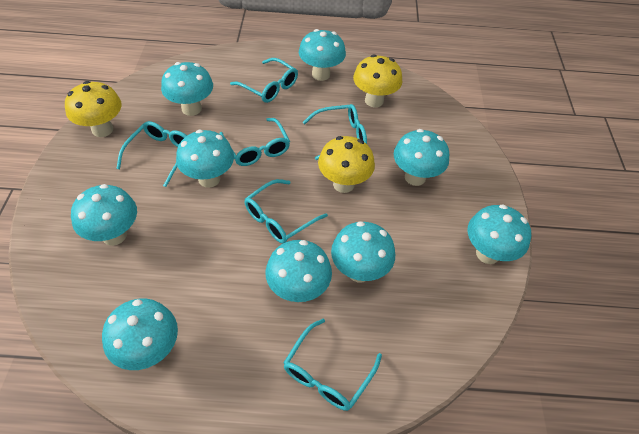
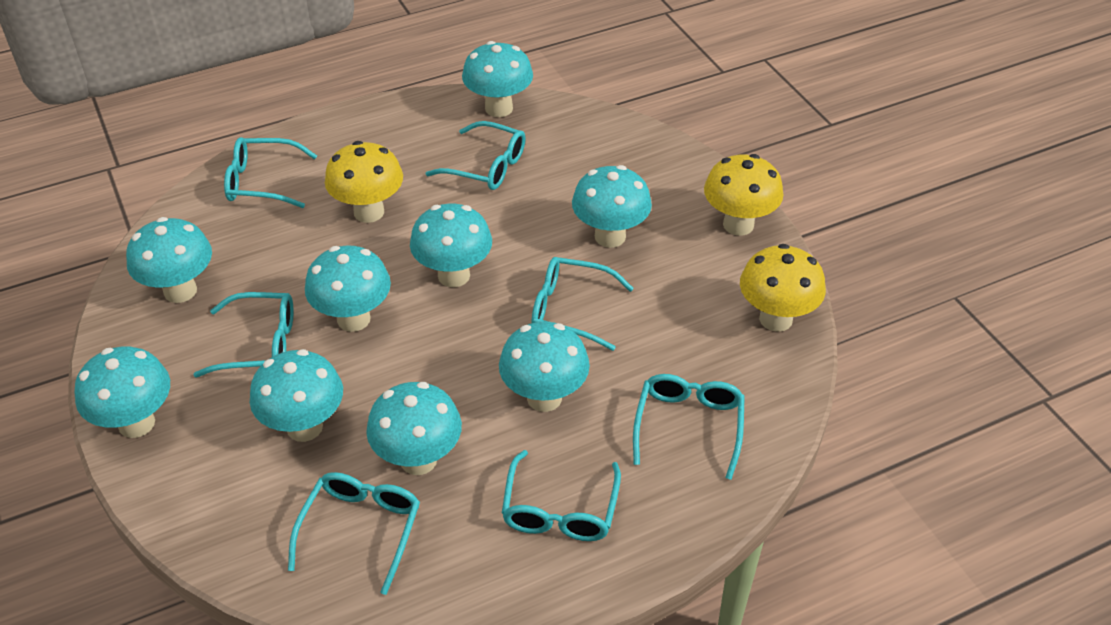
turquoise glasses: [116,121,187,187] [220,118,290,166] [230,58,298,103] [245,179,328,243] [283,319,382,411] [303,104,367,160] = 6 -> [193,292,293,377] [224,137,317,208] [288,472,420,595] [425,121,526,190] [502,450,621,541] [531,257,634,351] [633,374,745,480] = 7

